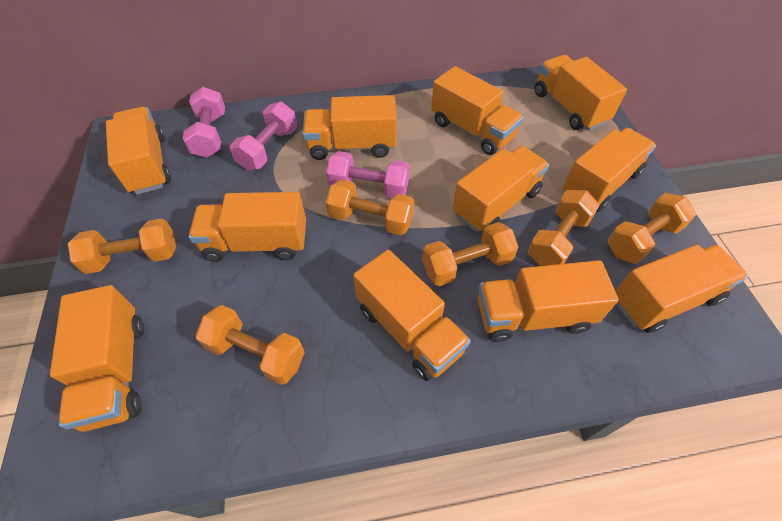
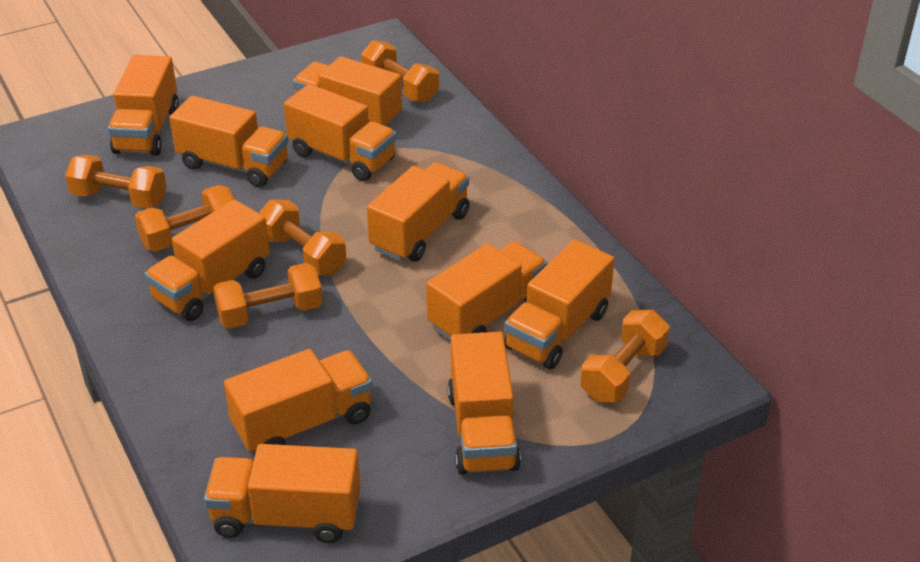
pink dumbbell: [183,87,225,158] [230,102,297,170] [326,151,410,198] = 3 -> none = 0

